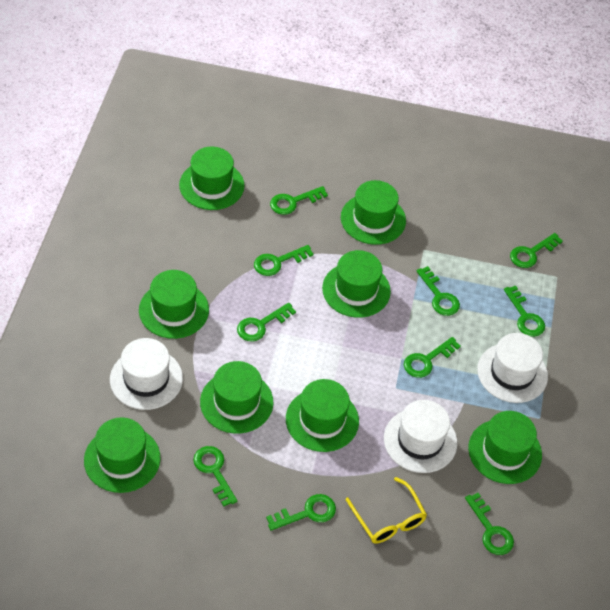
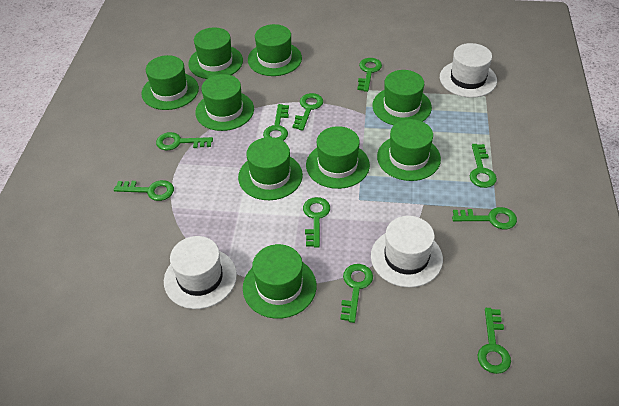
green hat: [84,417,161,493] [139,270,209,339] [179,146,245,210] [200,361,273,434] [286,379,359,452] [322,250,391,318] [341,180,406,245] [468,411,542,484] = 8 -> [142,55,199,110] [188,27,243,79] [195,74,254,131] [238,137,303,200] [243,244,316,319] [248,24,302,76] [306,126,370,189] [372,70,432,125] [377,119,441,181] = 9
yellow glasses: [345,477,427,544] = 1 -> none = 0

